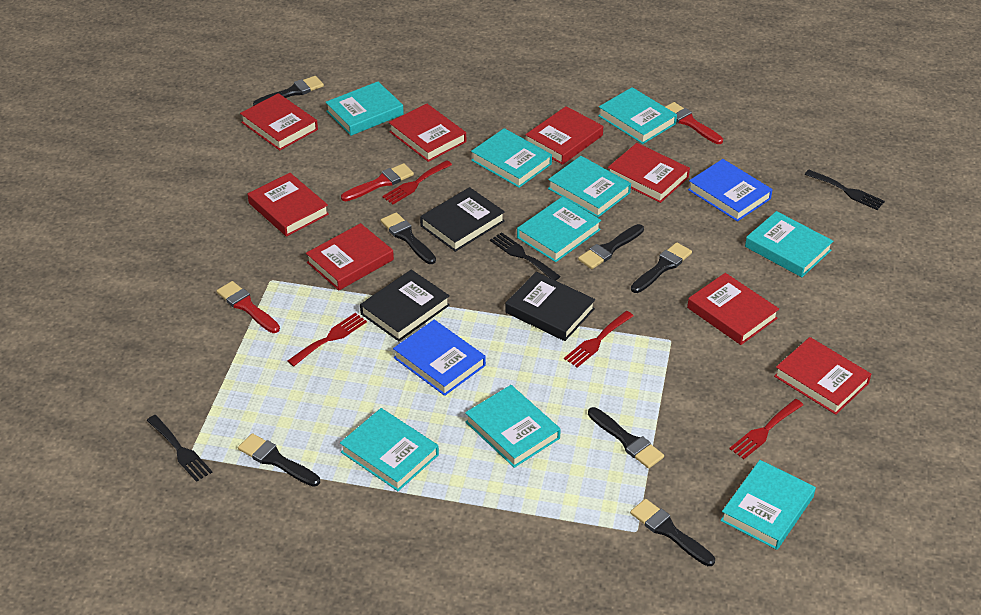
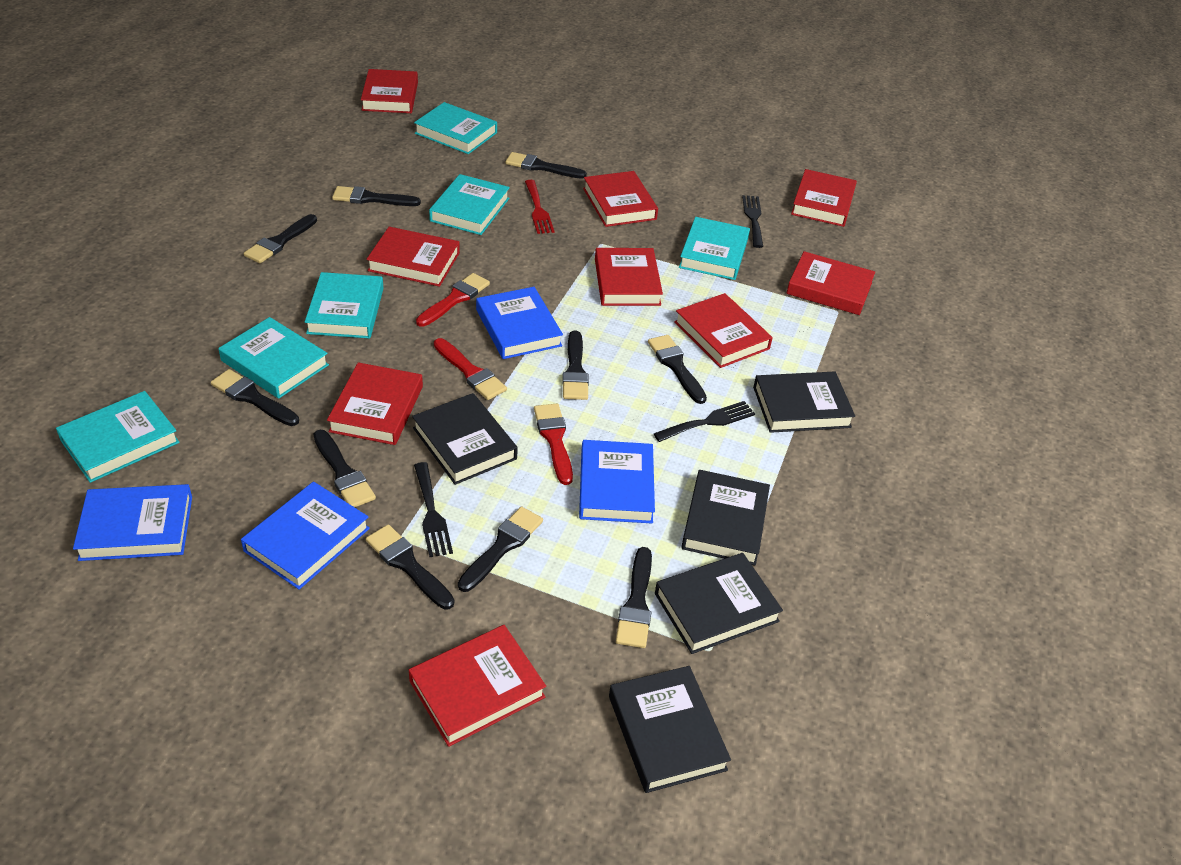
black book: [360,270,450,341] [420,187,505,252] [505,272,595,341] = 3 -> [412,393,518,485] [609,666,731,793] [655,553,783,654] [682,470,770,565] [753,372,855,433] = 5
black brush: [238,433,320,487] [253,76,324,106] [381,212,436,264] [578,224,644,269] [588,407,664,469] [630,499,715,566] [631,242,692,293] = 7 -> [211,369,299,426] [244,214,317,263] [313,430,376,507] [332,186,421,206] [366,524,454,609] [458,506,543,592] [505,152,587,179] [562,331,589,400] [616,547,652,648] [648,335,707,404] = 10
blue book: [393,320,486,396] [688,159,773,222] = 2 -> [73,484,192,561] [241,481,370,590] [476,287,563,359] [579,440,655,523] = 4
red book: [240,93,318,151] [248,173,329,237] [306,223,394,290] [389,104,466,162] [525,106,603,165] [608,143,690,203] [687,273,779,345] [774,337,871,415] = 8 -> [327,362,423,445] [361,69,418,113] [366,227,460,287] [409,625,546,747] [583,171,658,227] [595,248,663,306] [674,293,773,368] [786,251,875,315] [791,169,857,227] = 9
red fork: [287,313,367,366] [382,160,452,204] [564,311,634,368] [729,399,803,459] = 4 -> [525,180,554,234] = 1
turquoise book: [325,82,404,136] [340,408,439,491] [465,385,561,468] [471,128,552,188] [517,197,601,262] [548,156,631,217] [598,87,677,144] [720,460,816,550] [745,211,833,277] = 9 -> [56,391,180,483] [218,317,329,399] [305,272,384,338] [414,102,497,154] [429,174,510,235] [679,217,750,280] = 6

